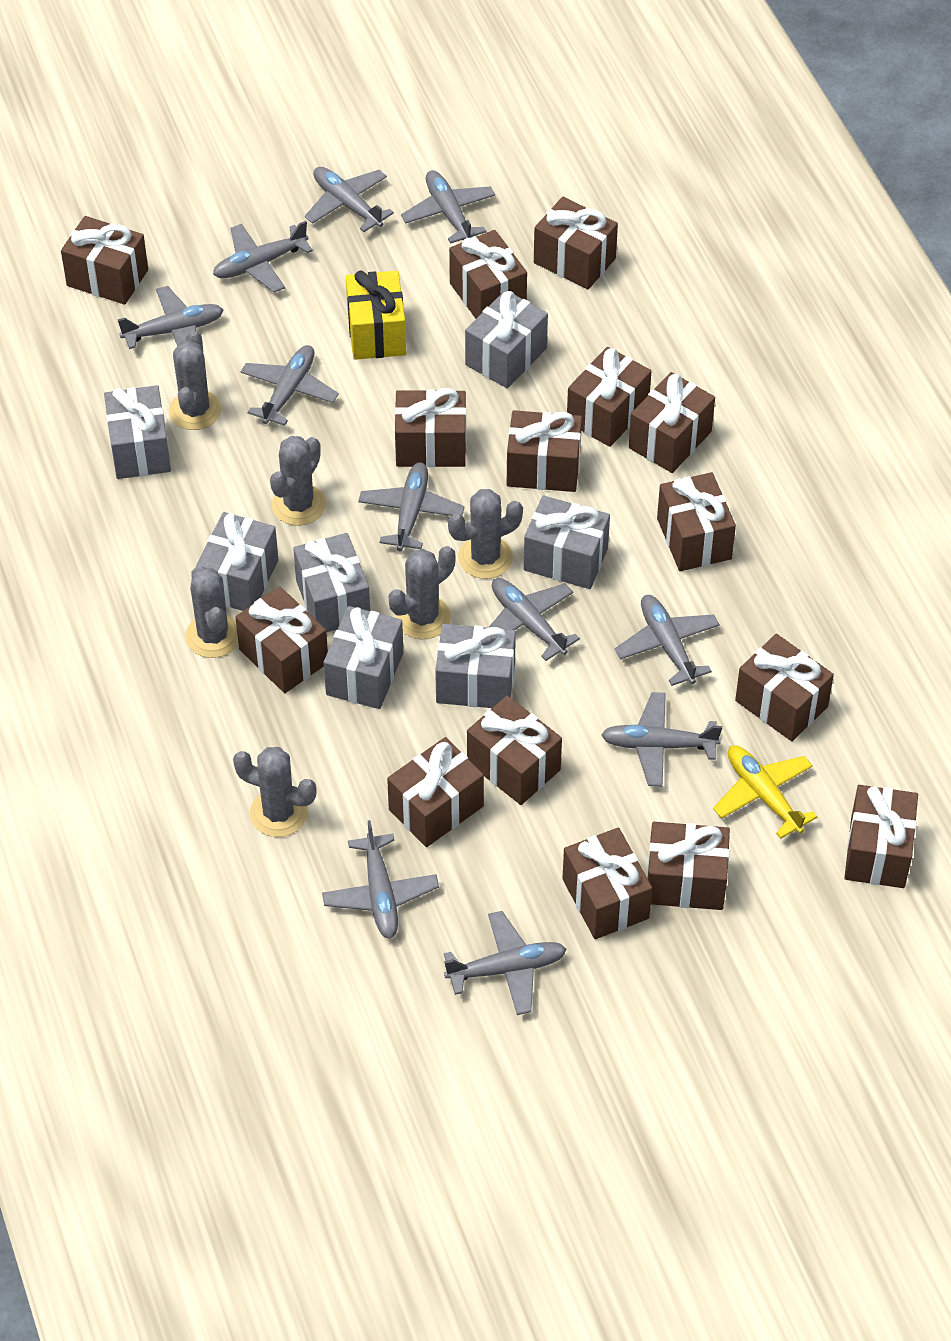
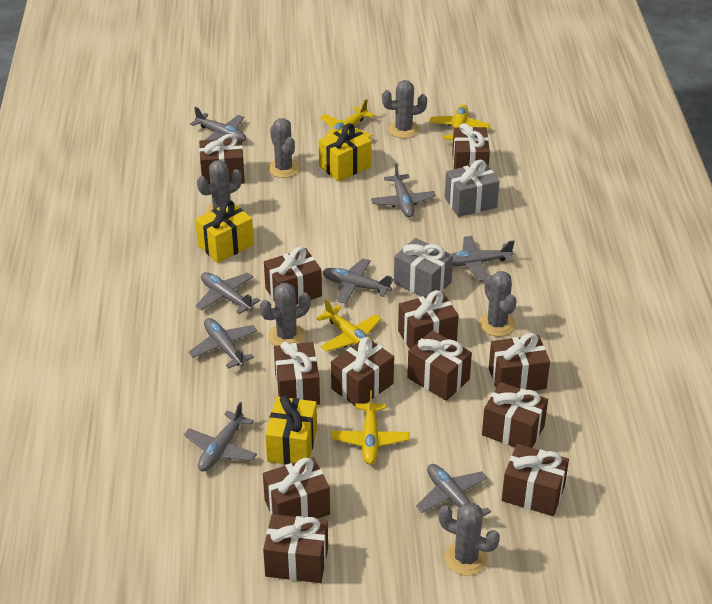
brown gift: [61,216,148,305] [235,586,328,693] [387,737,484,847] [395,388,466,467] [449,230,527,318] [467,695,562,805] [507,410,582,492] [534,197,618,289] [562,827,652,939] [567,347,651,447] [629,372,715,473] [647,822,730,910] [657,472,736,571] [735,634,834,741] [844,785,918,888] = 15 -> [199,134,245,185] [263,457,330,519] [263,514,328,583] [264,247,322,305] [274,342,320,405] [331,337,394,406] [398,290,459,349] [407,330,472,401] [452,123,490,169] [482,382,548,448] [489,333,550,391] [502,444,569,516] = 12
grey gift: [104,385,171,479] [196,512,278,611] [293,533,370,632] [324,606,403,709] [435,624,516,708] [465,290,548,388] [524,495,610,589] = 7 -> [394,238,453,296] [445,160,499,217] = 2
grey plane: [117,286,224,349] [213,221,313,293] [241,345,339,426] [305,167,394,232] [322,820,439,939] [358,462,465,551] [401,170,495,244] [444,911,567,1015] [488,578,580,661] [601,692,722,787] [615,595,720,686] = 11 -> [184,402,257,471] [189,318,257,369] [190,107,246,142] [196,272,260,314] [322,258,393,304] [371,163,436,218] [416,464,491,517] [451,236,515,281] = 8
yellow gift: [346,270,406,360] = 1 -> [195,200,254,263] [265,395,317,465] [319,123,372,182] = 3
yellow plane: [713,745,817,839] = 1 -> [316,299,382,352] [320,99,375,138] [331,390,410,464] [429,104,490,140] = 4

